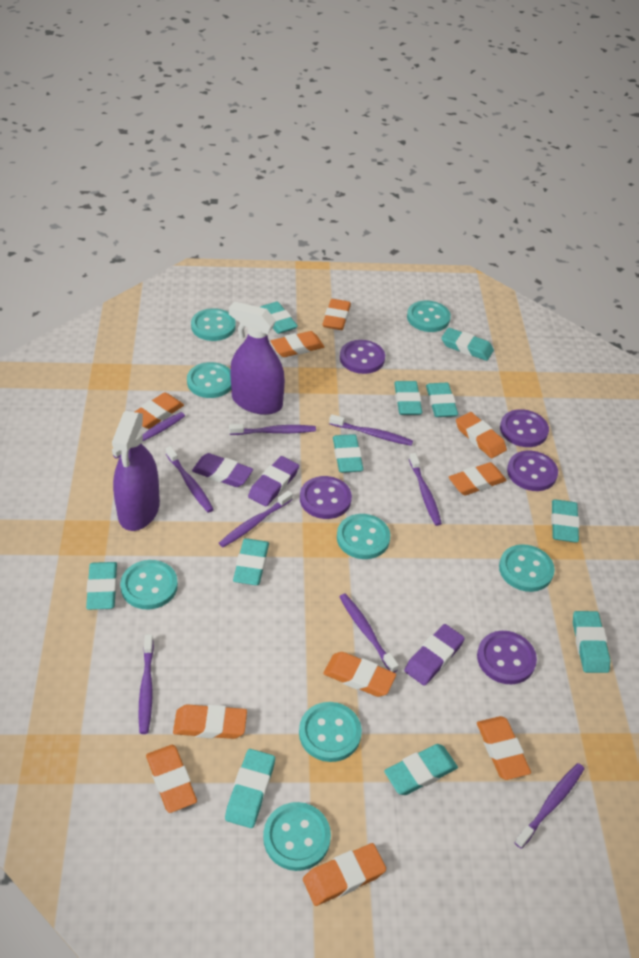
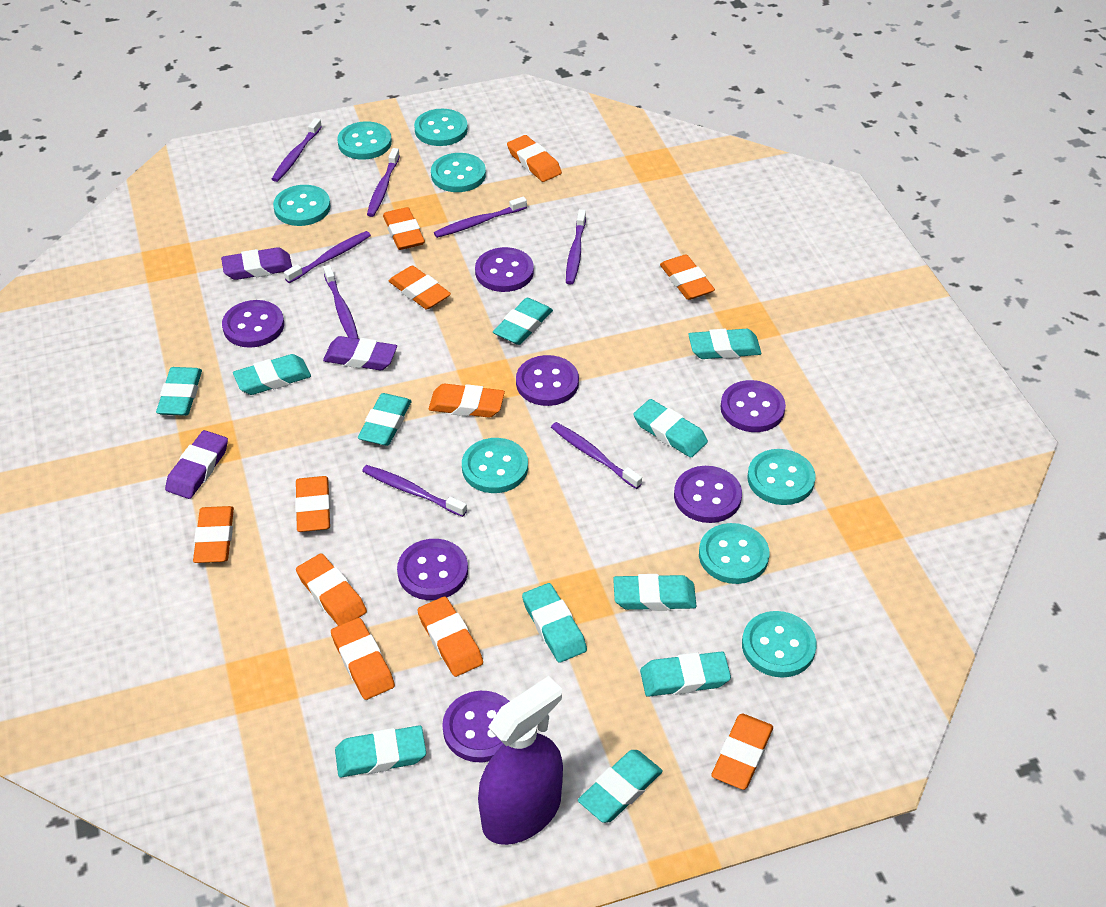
orange eraser: [135,392,184,429] [146,745,197,813] [173,704,247,739] [270,331,324,357] [303,843,386,906] [322,299,351,330] [323,652,396,697] [449,462,507,496] [456,412,507,458] [477,716,531,780] = 10 -> [193,506,234,563] [295,476,330,532] [296,553,367,626] [331,618,395,700] [383,207,425,250] [389,266,451,310] [417,596,483,677] [429,384,505,418] [507,135,562,182] [660,255,715,300] [711,713,773,790] = 11
purple button: [300,476,352,519] [340,340,385,374] [477,631,537,684] [500,409,549,447] [507,451,558,491] = 5 -> [222,300,284,348] [397,539,468,600] [442,691,510,762] [475,247,534,292] [516,355,579,406] [674,466,742,523] [721,380,786,432] = 7
purple spray bottle: [112,411,160,531] [229,301,285,415] = 2 -> [478,676,563,845] = 1
purple toothbrush: [112,412,185,459] [139,634,154,734] [166,446,214,513] [219,490,293,547] [229,424,316,435] [329,414,413,446] [339,593,399,673] [409,453,442,526] [514,763,584,849] = 9 -> [272,118,322,182] [284,231,371,283] [323,265,359,339] [362,465,467,517] [367,148,400,217] [434,196,527,238] [551,422,642,489] [566,209,586,284] = 8

